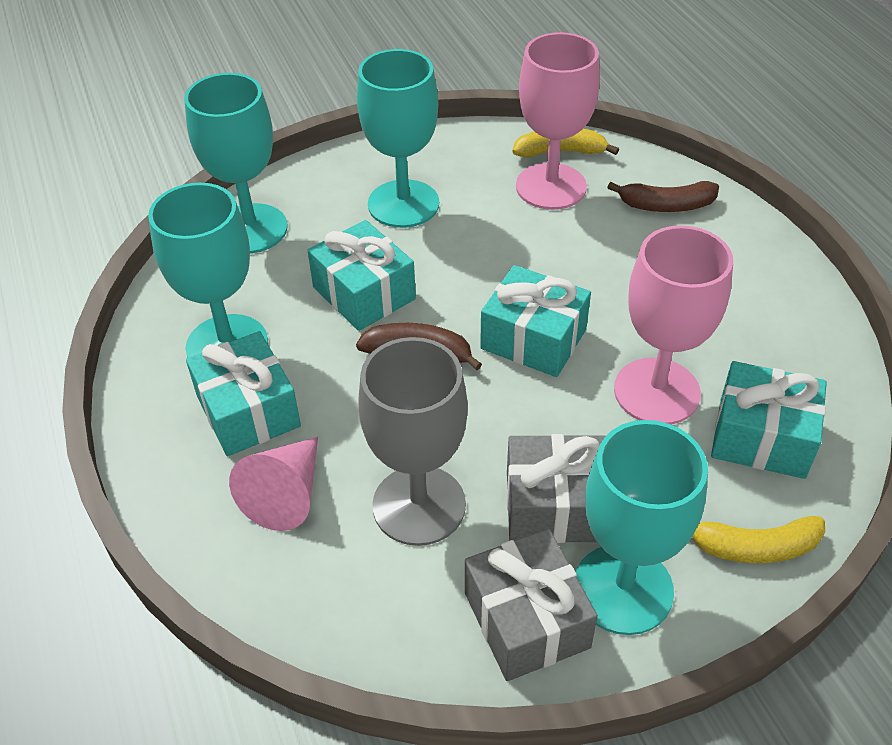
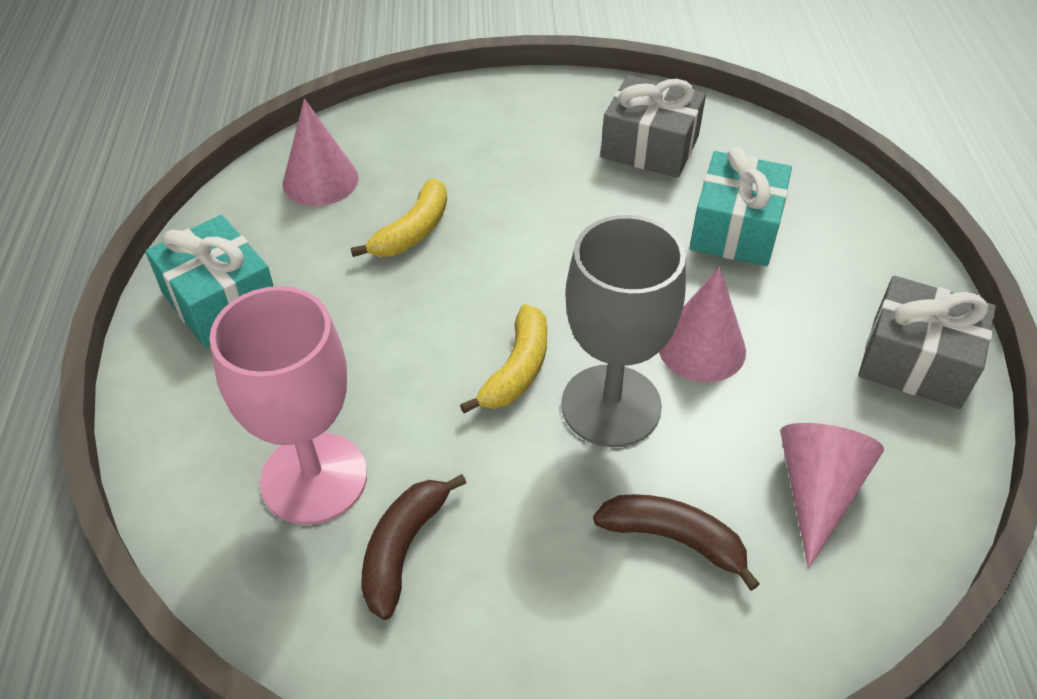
pink cone: [229,437,318,531] = 1 -> [283,99,359,206] [659,267,746,382] [780,423,884,569] = 3
pink goblet: [516,32,600,210] [614,225,733,425] = 2 -> [210,286,367,525] = 1
turquoise gift: [186,331,301,456] [307,220,416,331] [480,265,591,377] [711,361,827,479] = 4 -> [145,215,274,347] [690,147,792,266] = 2
turquoise goblet: [148,183,268,358] [184,73,288,254] [357,49,439,228] [576,420,708,635] = 4 -> none = 0

